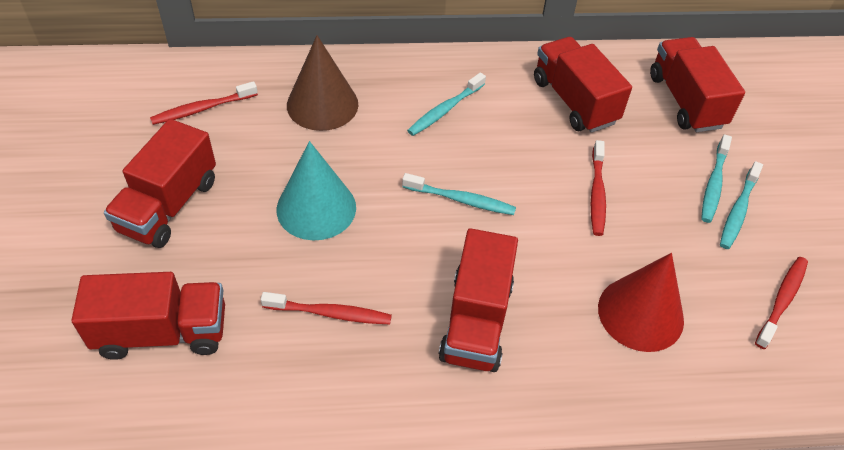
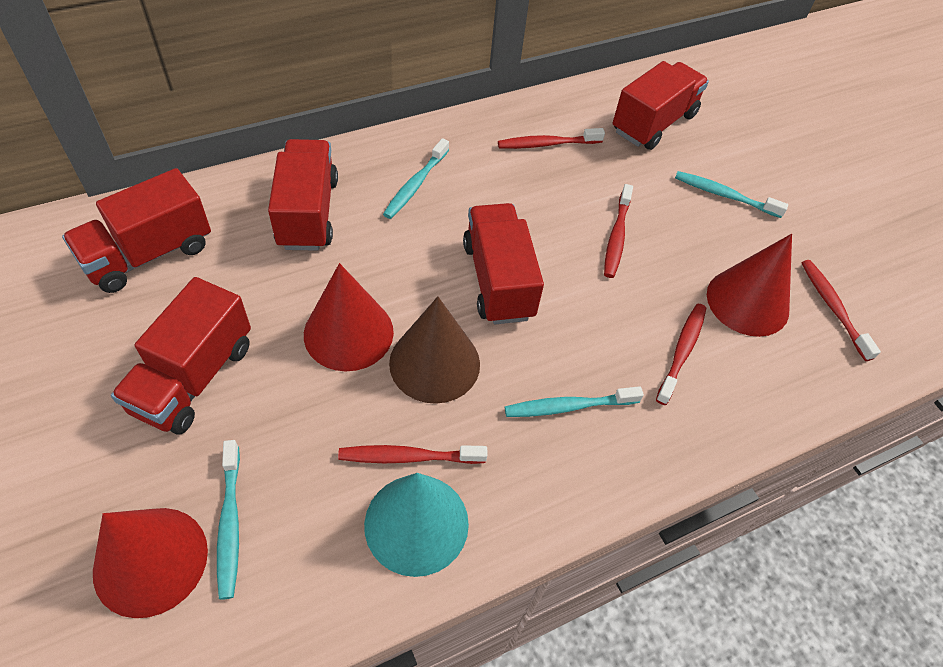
red cone: [598,253,684,352] = 1 -> [93,508,208,618] [304,263,394,372] [707,234,792,337] = 3
red toothbrush: [150,81,258,125] [261,292,392,324] [591,140,606,236] [755,257,808,349] = 4 -> [338,445,487,464] [498,128,605,149] [604,184,633,278] [656,304,706,405] [802,260,881,361] = 5

